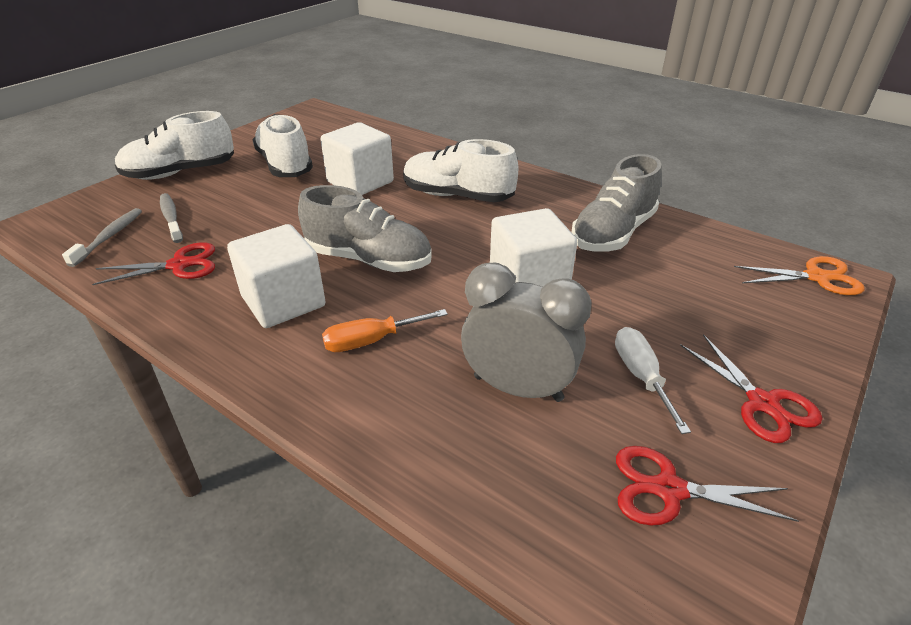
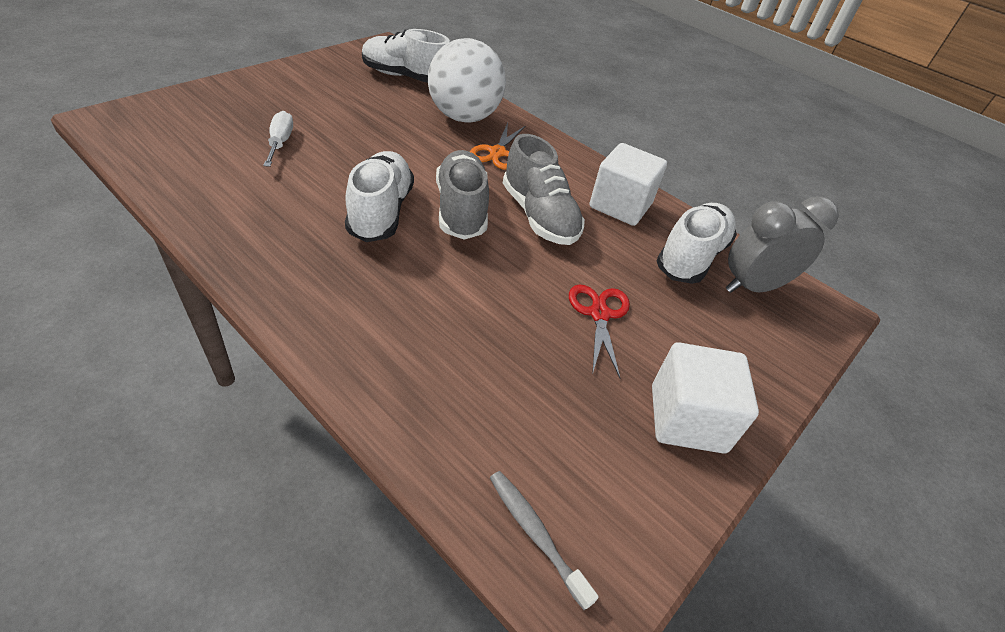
grey toothbrush: [62,208,142,267] [160,193,183,243] = 2 -> [490,471,599,610] = 1
orange screwdriver: [322,309,448,352] = 1 -> none = 0
red scissors: [92,242,215,285] [616,446,799,526] [680,334,822,443] = 3 -> [569,284,630,378] = 1
white ball: none = 0 -> [428,38,506,123] = 1
white cube: [227,224,326,328] [320,122,394,195] [490,208,577,287] = 3 -> [589,143,667,226] [652,342,759,454] = 2

